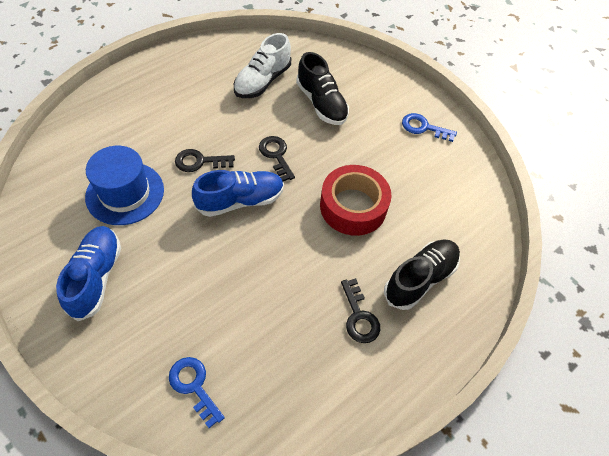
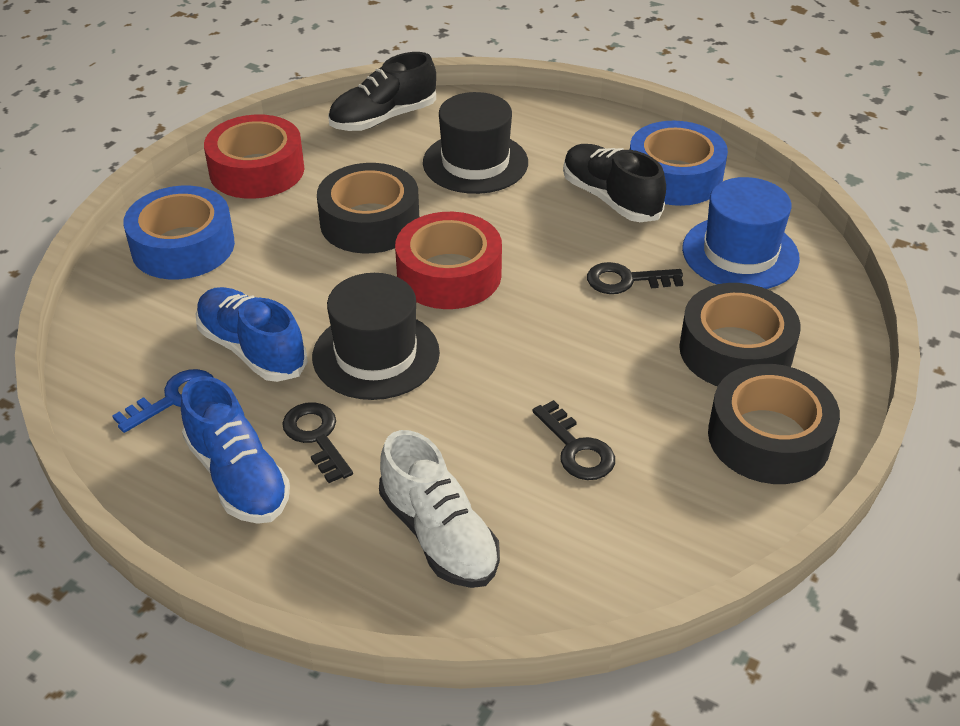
black hat: none = 0 -> [312,273,440,400] [423,92,528,194] = 2
black tape: none = 0 -> [317,163,419,254] [679,283,801,386] [708,364,840,484] = 3
blue key: [169,357,225,428] [402,113,457,142] = 2 -> [112,369,214,433] = 1
blue tape: none = 0 -> [123,186,235,279] [630,121,728,206] = 2
red tape: [320,165,391,236] = 1 -> [204,114,305,199] [395,212,502,309] = 2

